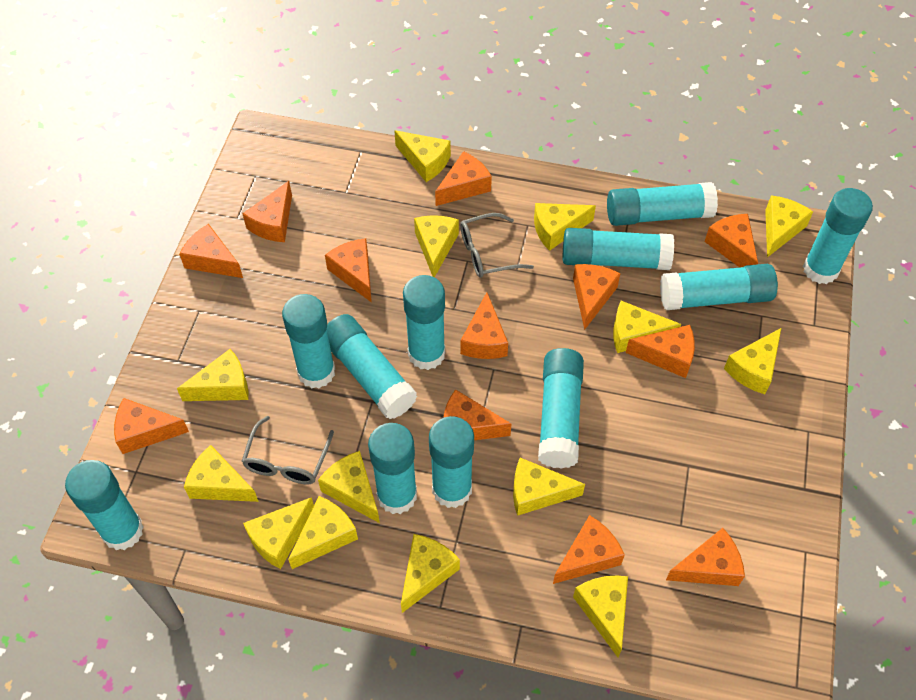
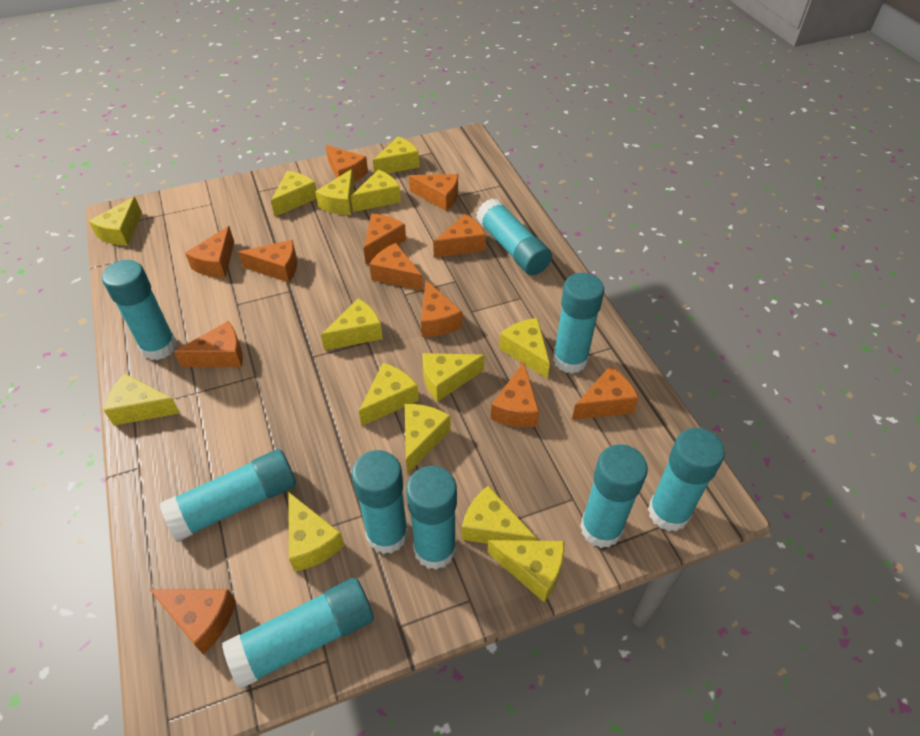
grey glasses: [242,416,334,484] [460,213,534,278] = 2 -> none = 0
turquoise glue stick: [65,460,144,550] [282,294,335,388] [327,314,417,419] [368,423,417,514] [403,275,445,370] [429,416,474,508] [538,348,584,469] [563,228,674,270] [607,182,718,226] [660,264,778,310] [803,188,873,284] = 11 -> [102,260,177,360] [160,449,296,542] [222,578,374,690] [352,450,408,554] [406,466,457,570] [476,198,552,275] [553,273,604,374] [580,444,648,548] [648,428,725,532] = 9

